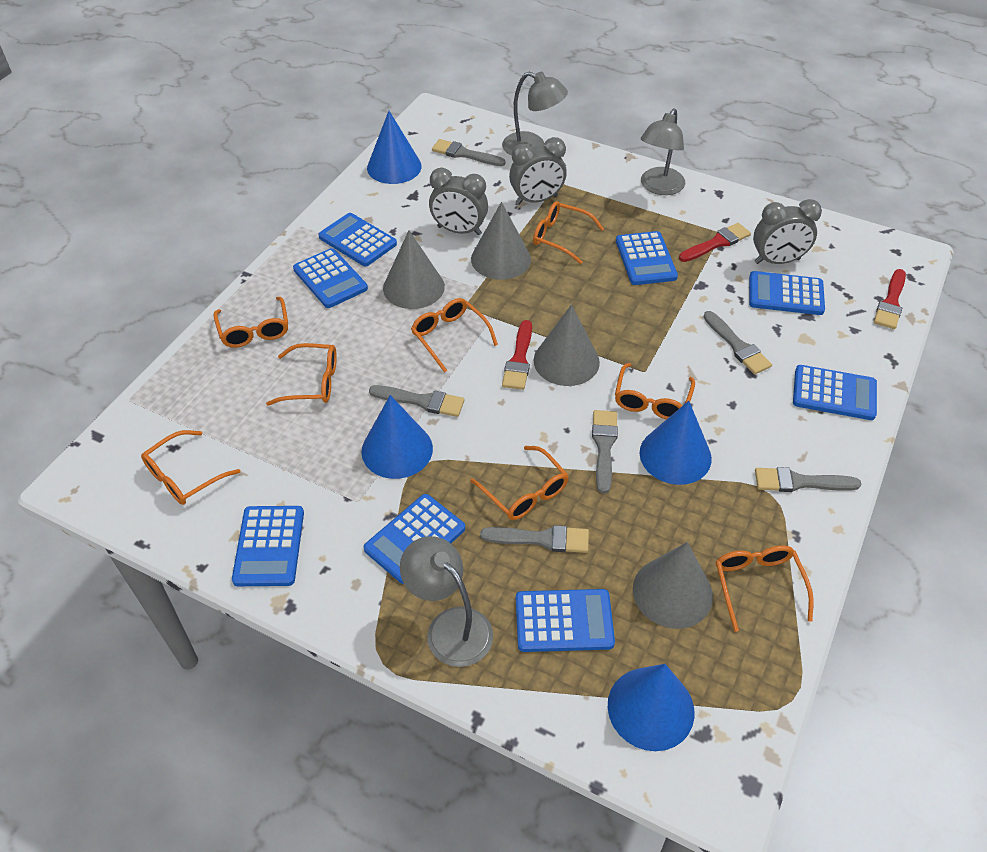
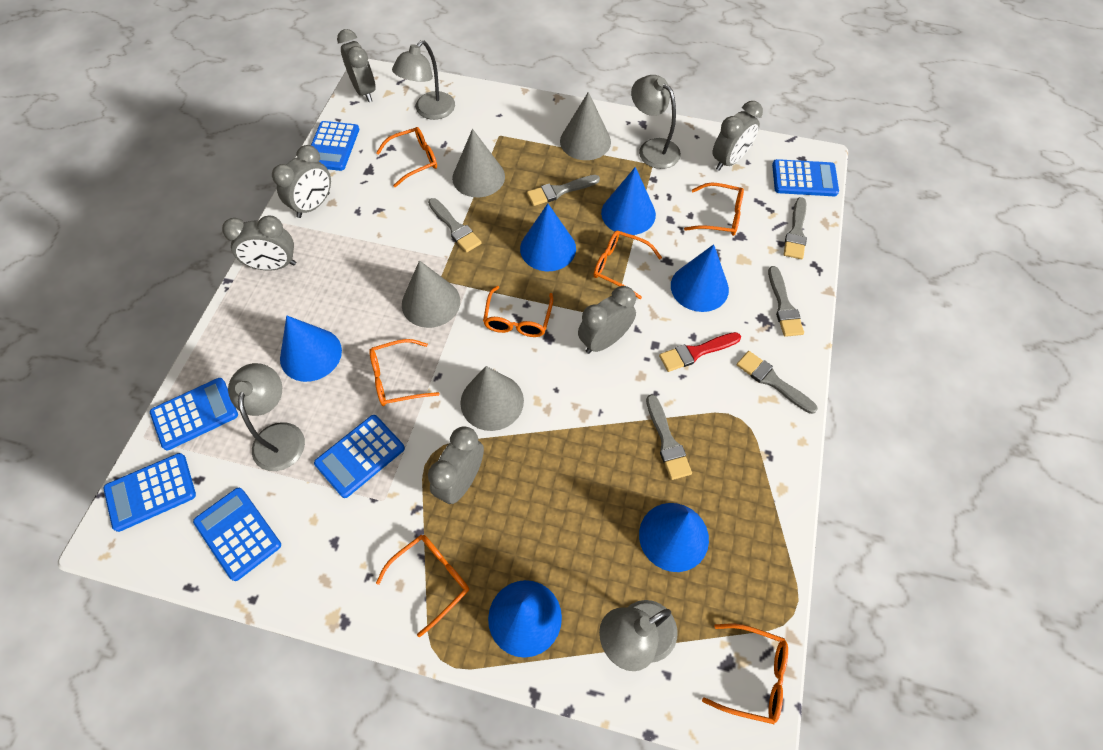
blue calculator: [232,506,304,586] [293,248,368,308] [319,213,397,266] [363,494,465,584] [516,589,615,652] [616,231,678,285] [749,271,825,315] [793,365,877,420] = 8 -> [104,453,196,532] [150,378,238,451] [193,488,281,581] [311,121,359,171] [314,415,405,498] [772,159,839,196] = 6
blue cone: [361,395,433,479] [367,111,422,184] [608,664,694,751] [639,401,712,485] = 4 -> [280,316,342,382] [488,580,562,658] [520,203,576,271] [601,167,656,235] [639,503,709,572] [671,244,729,312] = 6
grey clock: [429,168,488,235] [509,137,567,205] [753,199,822,264] = 3 -> [222,215,296,271] [272,145,331,218] [337,29,375,102] [428,426,484,504] [578,286,636,354] [713,101,763,171] = 6
grey lamp: [400,536,493,667] [502,72,568,155] [641,109,685,195] = 3 -> [228,363,305,471] [392,40,455,120] [599,600,678,671] [631,75,681,169] = 4
orange glasses: [141,430,241,505] [214,297,288,348] [266,343,337,406] [411,298,498,373] [470,446,569,520] [533,201,604,264] [615,363,695,420] [716,545,814,632] = 8 -> [369,339,439,406] [376,127,437,187] [376,535,469,637] [483,286,553,337] [594,231,662,299] [684,182,744,236] [702,624,788,724] = 7
red brush: [502,320,532,390] [679,223,751,262] [874,269,906,329] = 3 -> [659,332,741,372] = 1

